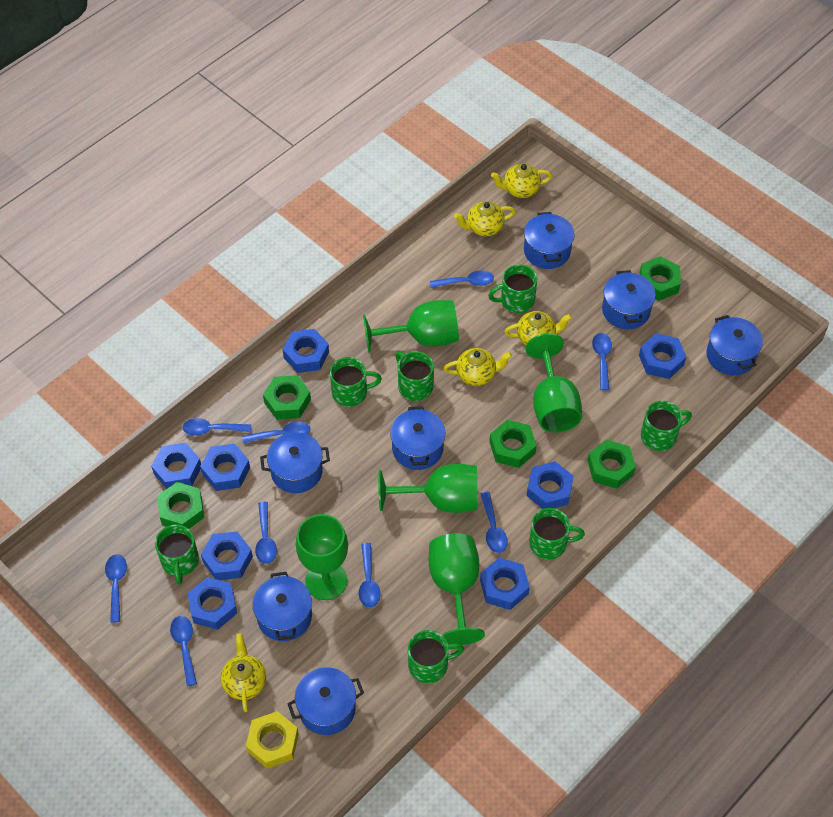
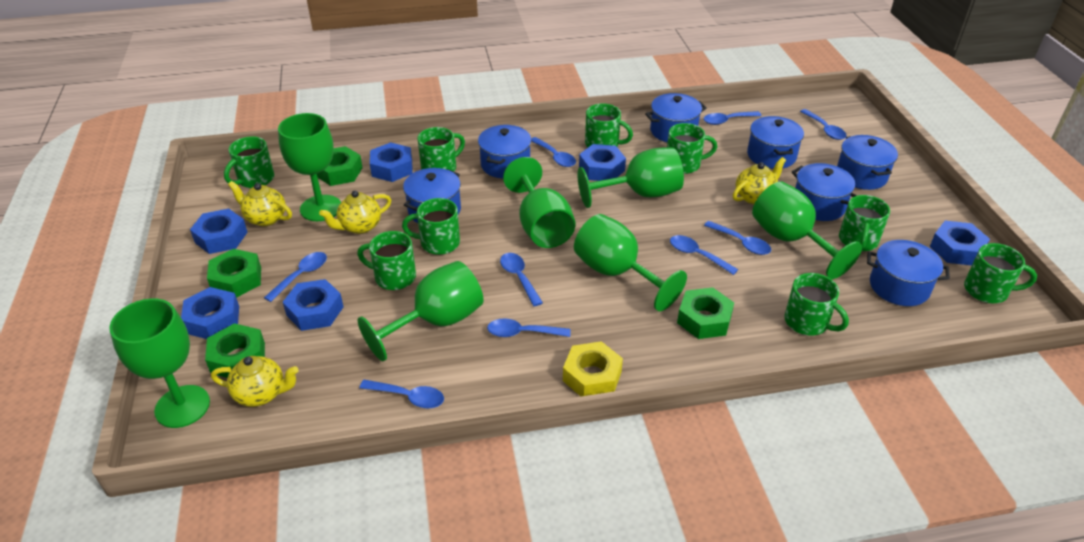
blue nut: [151,443,201,489] [187,577,237,630] [200,444,250,491] [201,532,253,580] [283,329,329,373] [480,558,530,610] [527,461,574,509] [639,333,686,379] = 8 -> [181,287,239,339] [190,209,248,254] [283,279,344,331] [370,142,412,182] [579,144,626,181] [930,221,990,265] = 6
green goblet: [296,514,348,600] [363,300,459,353] [378,464,478,513] [429,533,485,645] [525,333,582,432] = 5 -> [110,298,210,428] [278,113,341,221] [358,261,484,361] [503,157,575,248] [574,214,687,311] [578,147,684,208] [752,181,862,279] = 7
green mug: [155,525,199,585] [330,357,382,407] [396,351,434,401] [408,630,464,683] [488,264,537,313] [529,508,585,560] [641,401,692,451] = 7 -> [224,136,274,188] [357,231,416,290] [402,198,460,255] [418,127,465,171] [585,103,633,147] [667,123,717,174] [785,273,849,336] [839,195,890,251] [964,243,1037,303] = 9
green nut: [157,482,204,529] [263,375,311,419] [489,420,537,468] [588,439,636,489] [639,256,681,301] = 5 -> [205,323,265,378] [207,249,261,298] [317,146,363,186] [677,287,734,339] = 4
yellow teapot: [221,633,266,712] [444,348,512,386] [454,201,516,236] [491,163,552,198] [504,311,572,345] = 5 -> [211,356,299,407] [228,181,292,226] [319,191,391,234] [733,157,786,204] = 4

